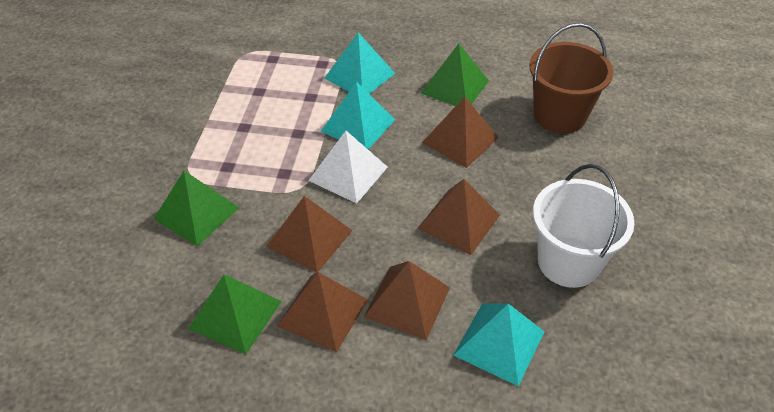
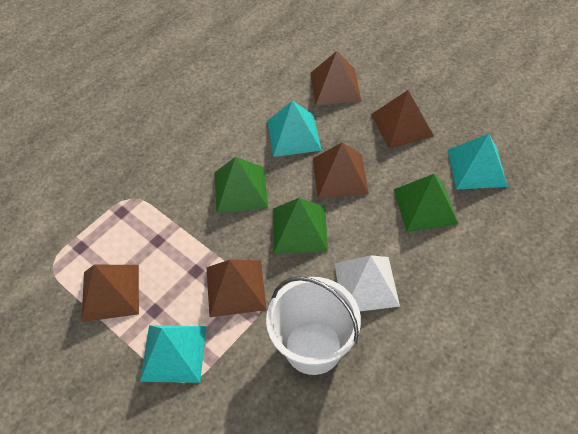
brown bucket: [529,23,613,134] = 1 -> none = 0

